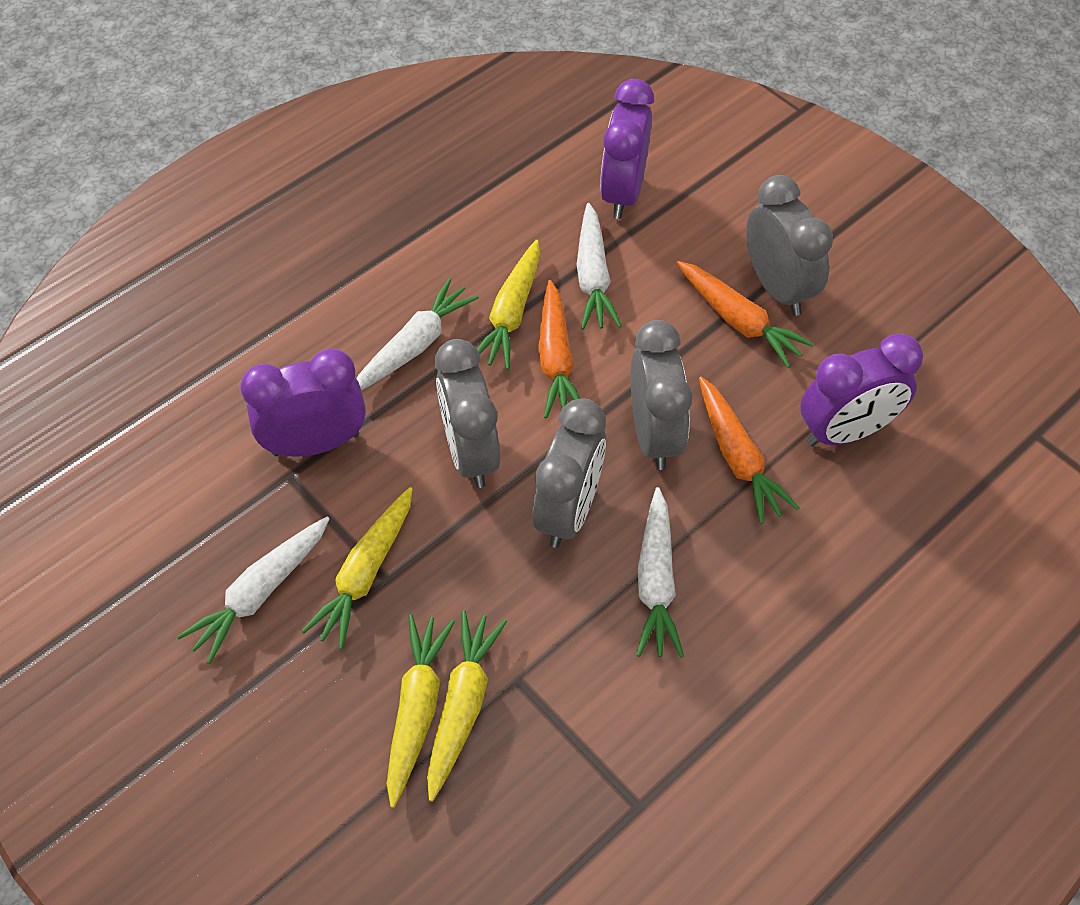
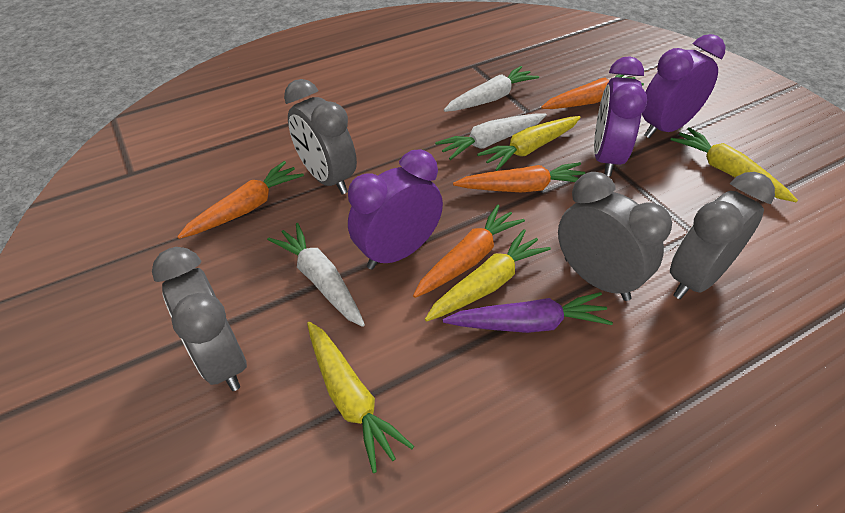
orange carrot: [538,280,580,419] [676,261,814,368] [699,376,800,524] = 3 -> [177,161,304,239] [413,204,525,298] [453,162,585,193] [541,74,644,109] = 4
purple carrot: none = 0 -> [443,292,613,333] = 1
white carrot: [177,517,330,664] [357,278,479,390] [577,203,622,330] [637,487,684,658] = 4 -> [267,223,365,327] [435,113,547,160] [444,66,539,112] = 3

